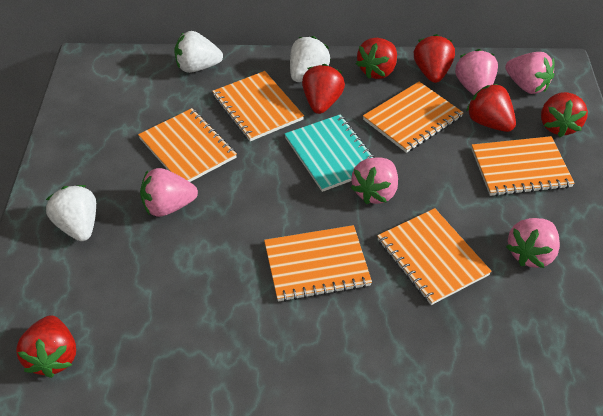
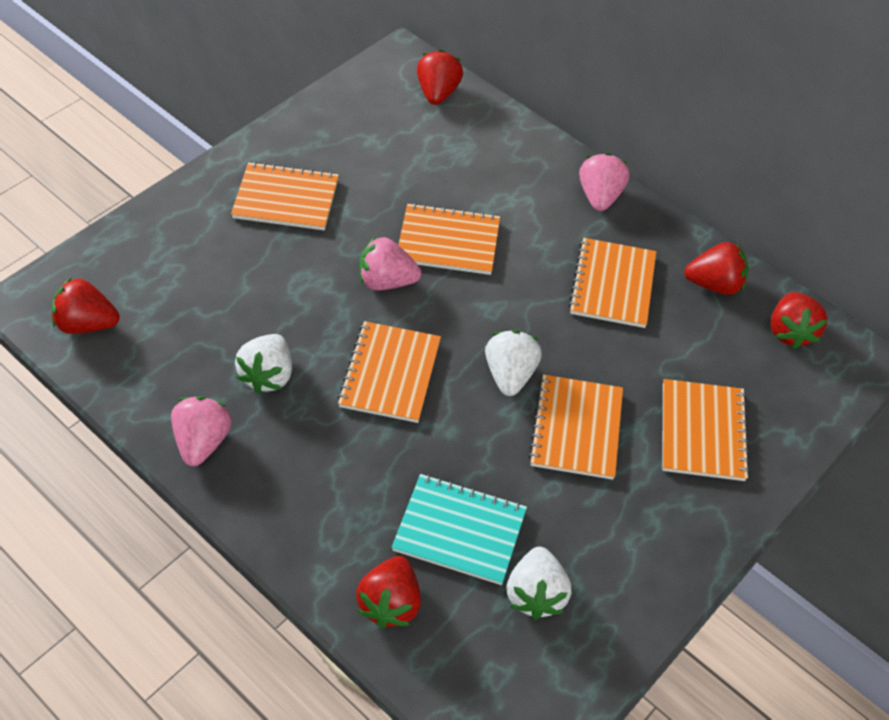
pink strawberry: [140,168,198,217] [351,157,398,204] [455,49,498,95] [505,52,555,94] [506,218,560,268] = 5 -> [171,396,231,466] [359,237,421,290] [579,153,629,211] = 3
red strawberry: [16,315,76,378] [302,64,345,114] [356,38,397,79] [414,34,455,83] [466,84,516,132] [541,92,588,137] = 6 -> [52,277,120,334] [356,556,421,628] [417,50,463,105] [684,242,749,295] [771,292,828,349] = 5

